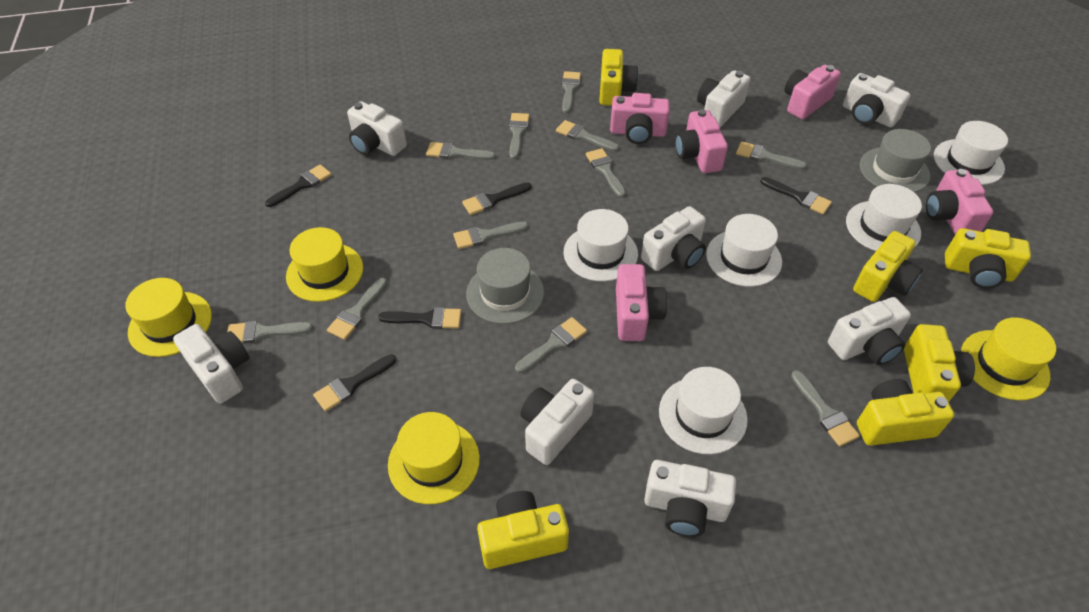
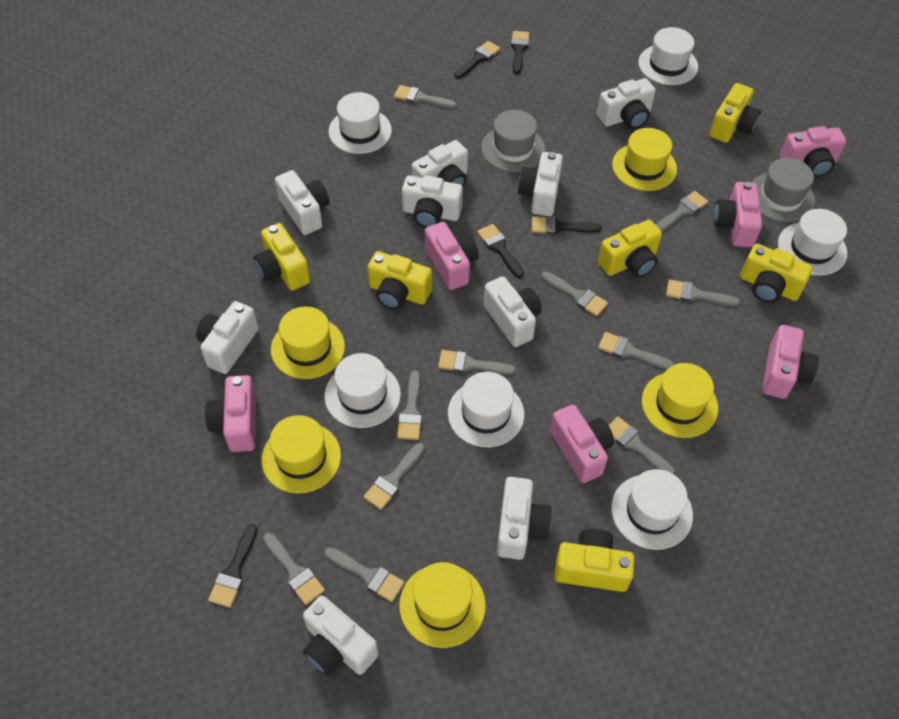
pink camera: [610,93,670,144] [616,264,667,341] [675,109,728,173] [785,65,841,119] [926,169,993,235] = 5 -> [205,375,256,452] [425,222,479,290] [550,405,614,483] [713,182,762,247] [762,325,819,399] [779,126,846,177] = 6
white camera: [173,324,250,403] [347,101,407,156] [521,379,594,465] [641,206,706,271] [644,460,736,537] [697,70,750,127] [828,297,911,365] [843,73,910,127] = 8 -> [196,301,259,374] [275,170,329,235] [303,595,378,676] [402,175,463,228] [412,140,468,187] [483,276,542,347] [497,477,551,560] [518,152,563,216] [597,78,656,129] = 9
white hat: [564,209,638,282] [659,367,748,455] [706,214,782,287] [846,184,922,251] [934,121,1008,185] = 5 -> [325,353,401,428] [328,92,392,154] [448,372,524,447] [611,469,693,550] [638,27,698,85] [778,209,848,276] = 6
yellow hat: [125,278,212,357] [286,227,363,302] [388,412,480,504] [961,317,1056,400] = 4 -> [261,415,341,493] [271,306,345,379] [399,562,486,648] [612,128,677,191] [642,363,718,438] = 5

